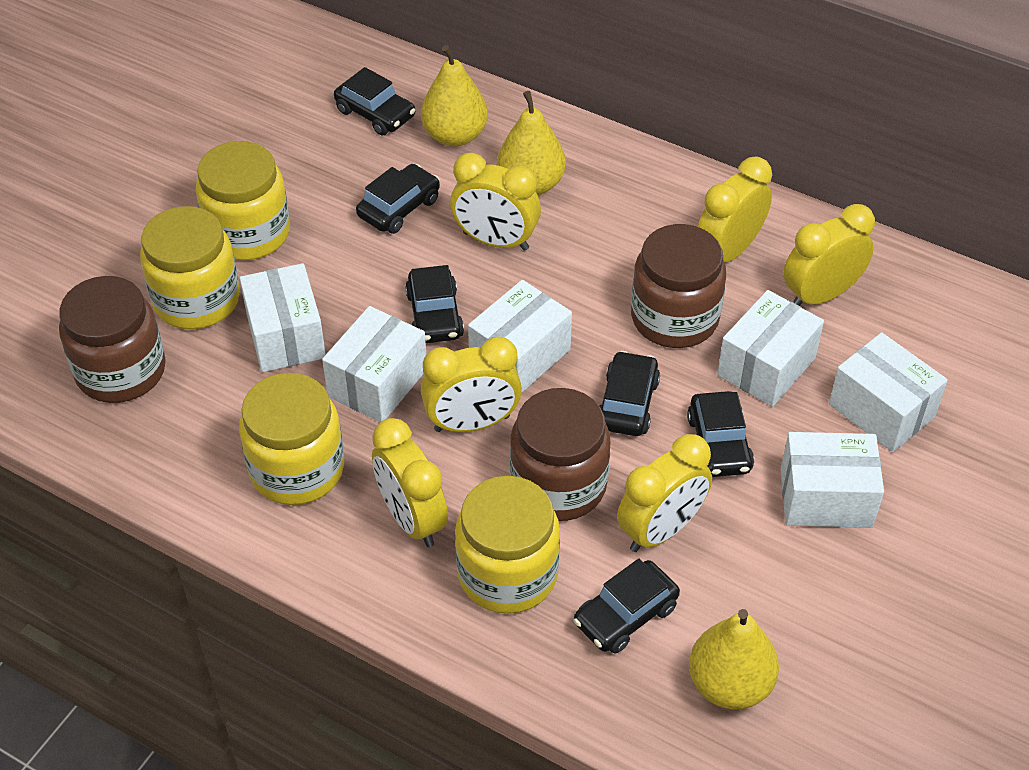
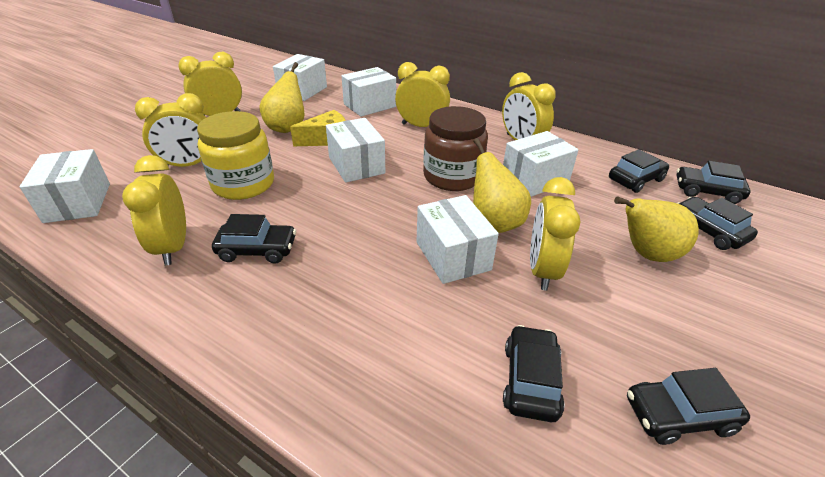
brown jar: [59,276,166,403] [510,388,611,521] [631,224,726,348] = 3 -> [423,106,488,191] = 1
yellow cheese: none = 0 -> [290,110,346,146] = 1
yellow jar: [140,206,240,329] [196,141,290,260] [239,373,344,505] [455,476,560,614] = 4 -> [197,111,274,200] = 1

